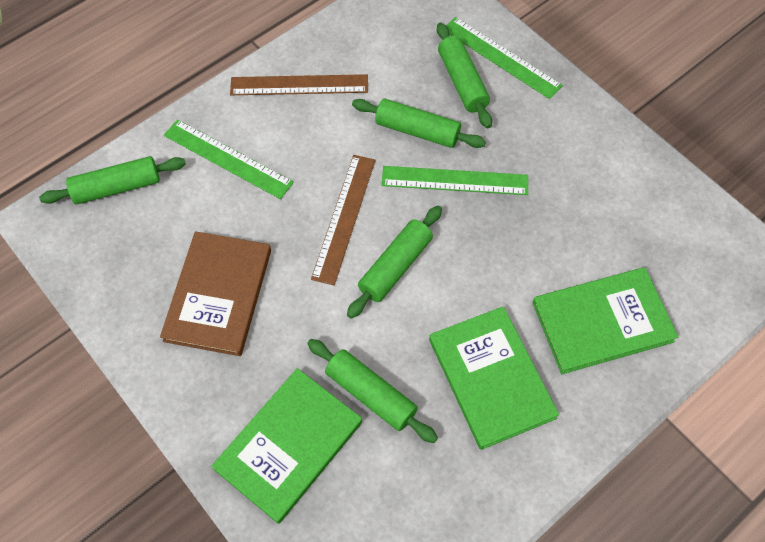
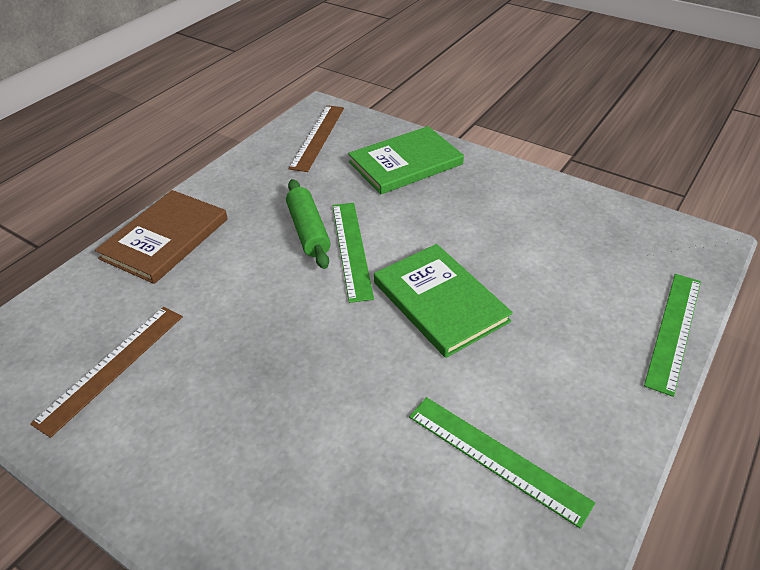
green book: [211,368,362,524] [429,306,559,450] [532,267,678,374] = 3 -> [348,126,464,194] [374,244,513,358] = 2
green rolling pin: [39,156,186,205] [307,339,438,443] [347,206,442,319] [352,99,486,148] [437,22,492,128] = 5 -> [286,179,331,269] = 1

